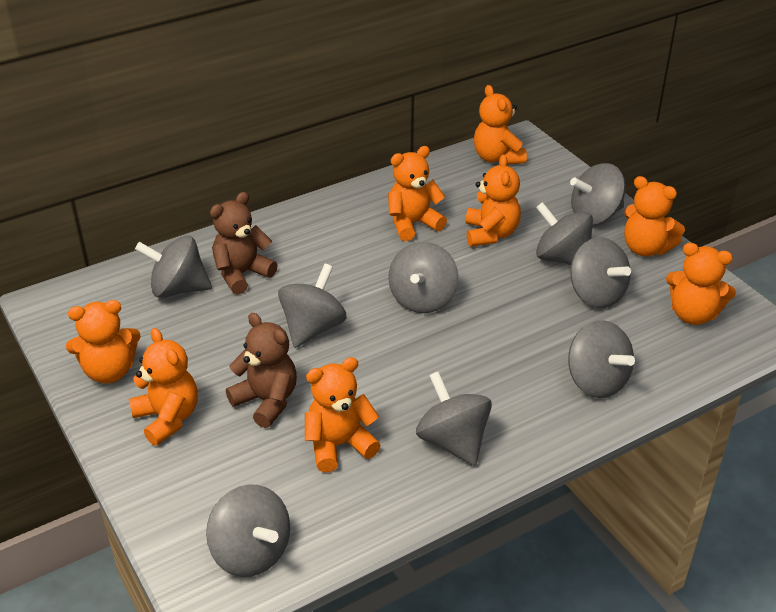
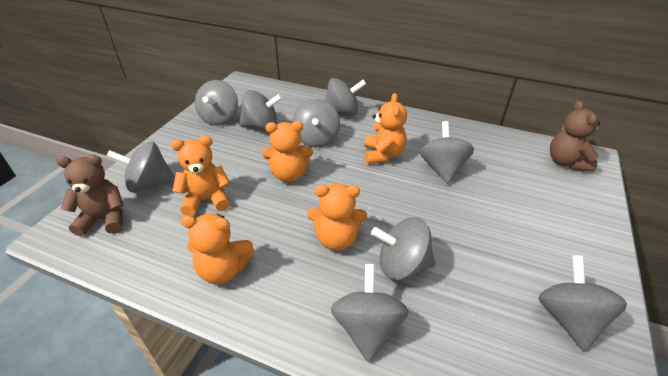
orange teddy bear: [66,300,141,384] [129,328,198,446] [305,357,381,473] [388,146,447,241] [466,154,521,247] [474,85,527,165] [624,176,685,257] [666,243,736,325] = 8 -> [171,136,230,216] [181,214,254,284] [262,121,313,182] [307,183,367,251] [364,93,407,164] = 5

